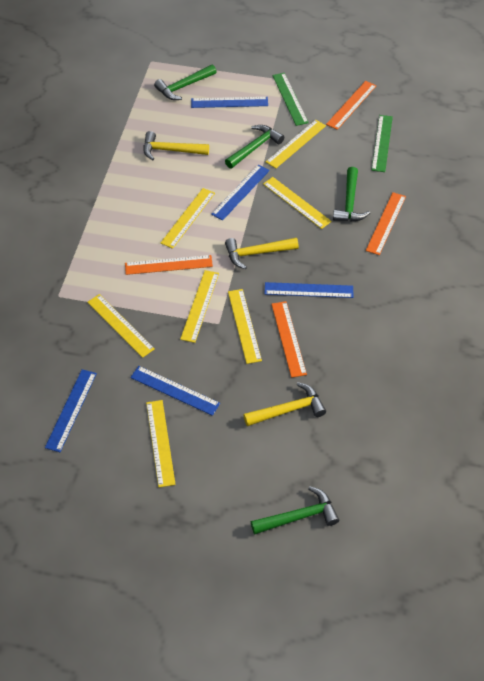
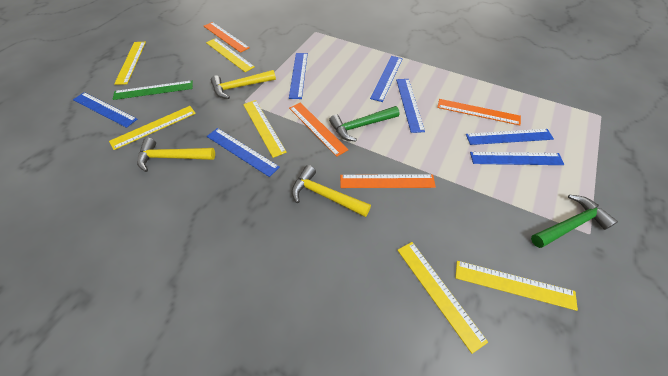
blue ruler: [45,369,97,452] [130,366,220,416] [191,97,268,108] [211,165,270,220] [264,282,353,298] = 5 -> [73,92,137,128] [207,128,280,177] [289,53,308,99] [370,56,403,102] [396,79,425,133] [466,129,554,145] [470,152,564,165] = 7
green hammer: [154,64,217,100] [225,125,284,169] [251,486,339,535] [333,167,370,222] = 4 -> [329,106,400,142] [531,195,618,248] = 2
green ruler: [272,73,309,126] [371,115,393,172] = 2 -> [113,80,193,100] = 1
yellow ruler: [87,294,155,358] [146,400,176,488] [161,188,215,249] [180,270,219,343] [228,289,262,364] [263,177,332,229] [266,120,326,168] = 7 -> [109,106,196,150] [114,42,146,85] [206,38,255,72] [243,100,287,158] [397,242,488,354] [455,261,578,311] = 6

